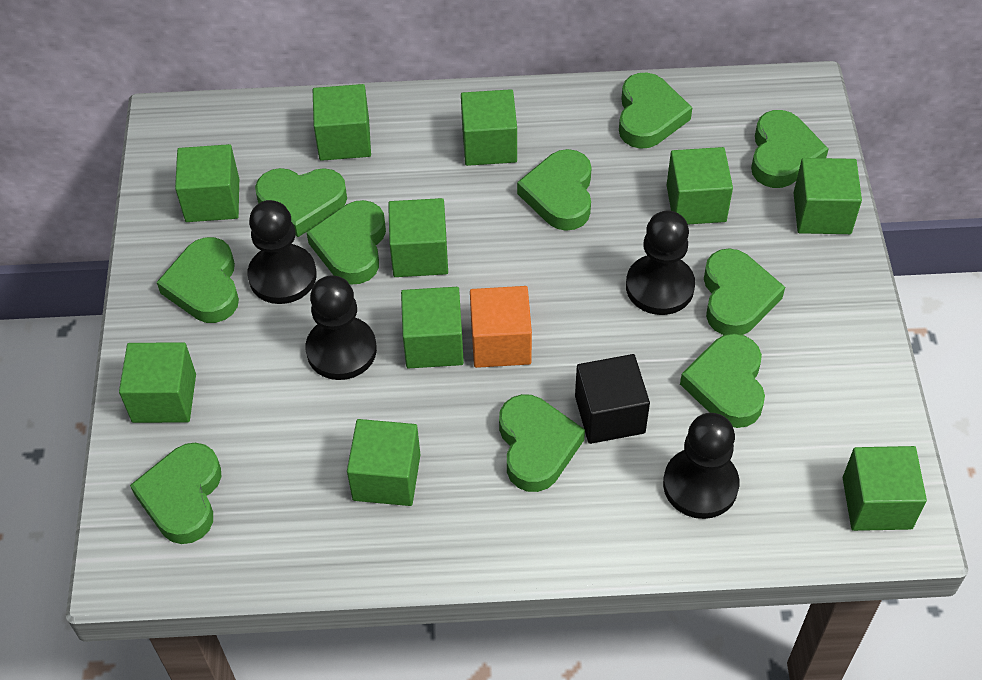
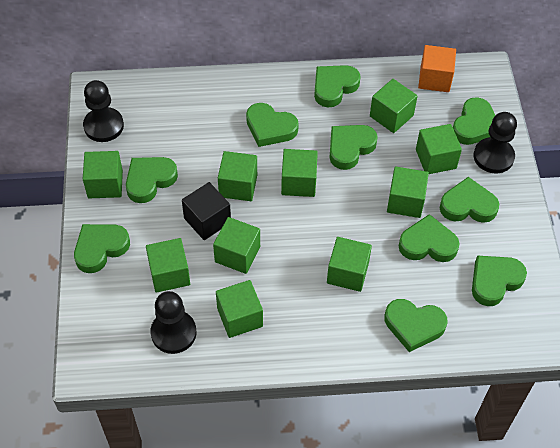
black pawn: [248,200,317,304] [306,275,377,380] [626,211,695,315] [663,413,739,519] = 4 -> [83,80,124,142] [151,291,196,354] [474,112,517,173] = 3

